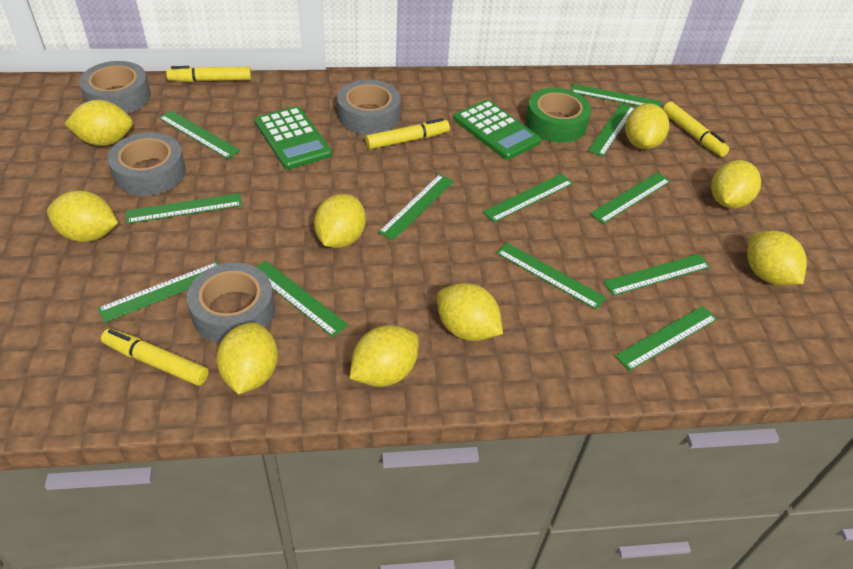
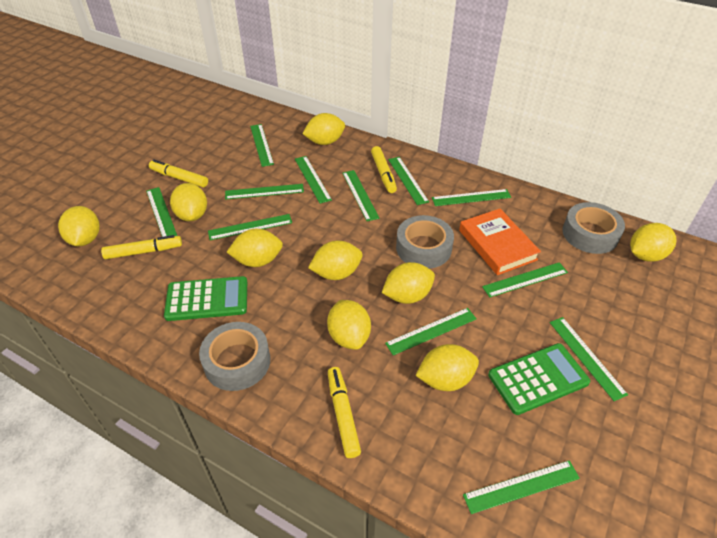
green tape: [525,88,591,143] = 1 -> none = 0
grey tape: [79,61,151,114] [107,132,186,196] [187,263,275,343] [337,79,401,135] = 4 -> [199,322,270,391] [396,215,454,269] [562,202,625,254] = 3
orange book: none = 0 -> [459,209,541,275] = 1

